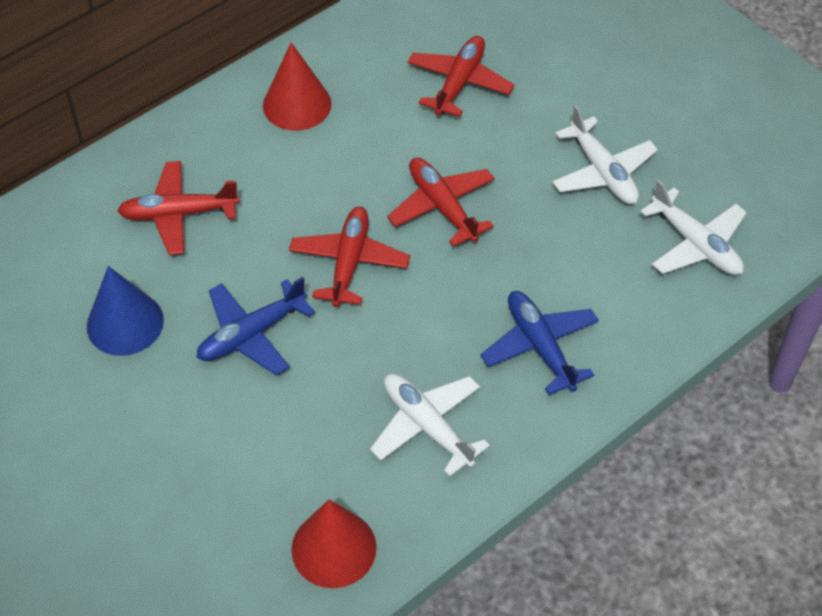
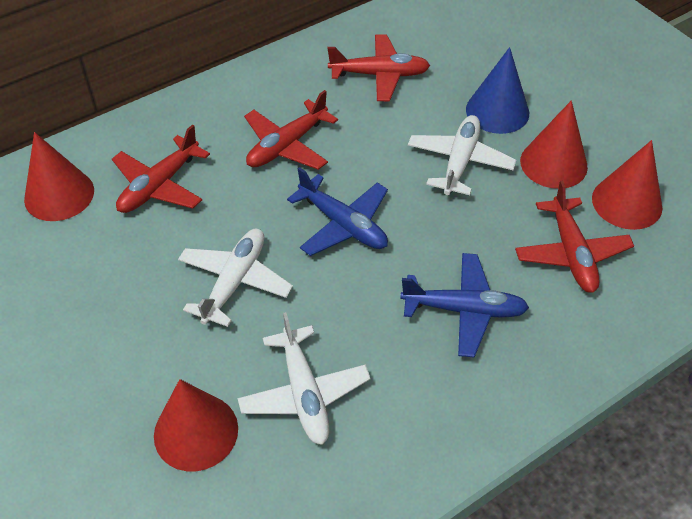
red cone: [263,42,332,131] [291,500,377,588] = 2 -> [24,132,94,221] [154,379,238,471] [520,100,588,189] [592,140,662,230] = 4

